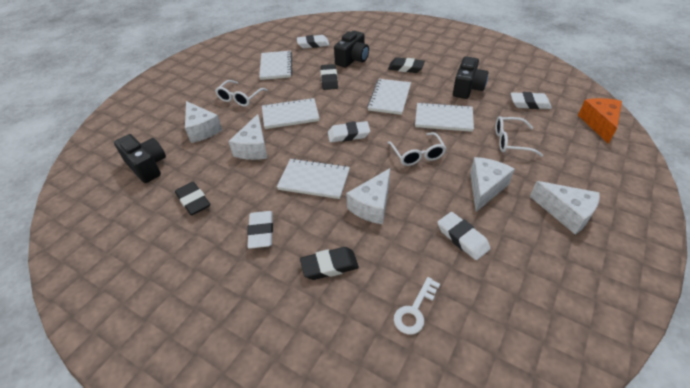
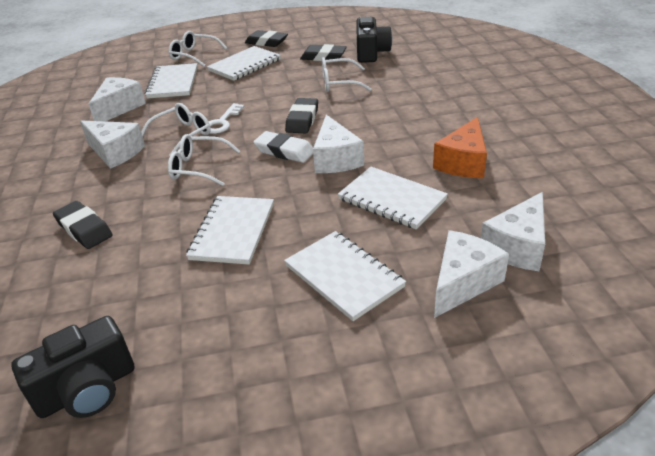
black camera: [114,134,166,183] [334,31,369,68] [453,56,489,99] = 3 -> [11,316,134,418] [356,17,392,63] = 2
white eraser: [247,211,273,249] [297,35,329,48] [328,121,370,142] [438,212,491,260] [511,92,552,109] = 5 -> [254,131,313,163] = 1
white glasses: [215,80,267,107] [388,132,447,166] [495,116,543,157] = 3 -> [141,103,211,156] [168,134,240,186] [169,31,227,67] [322,57,372,92] = 4

